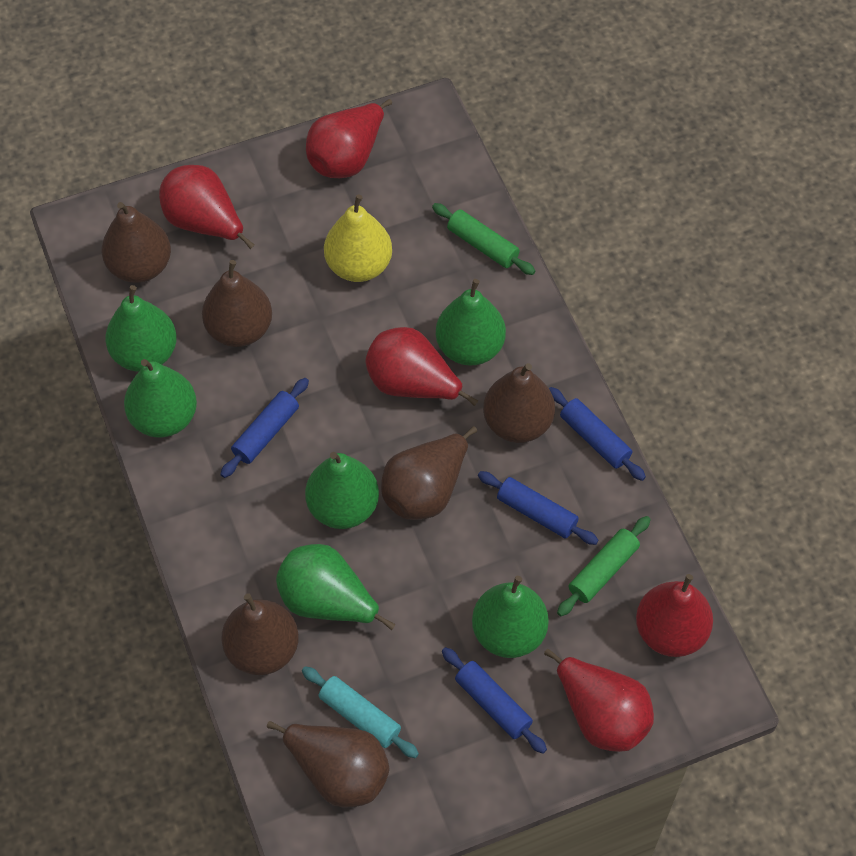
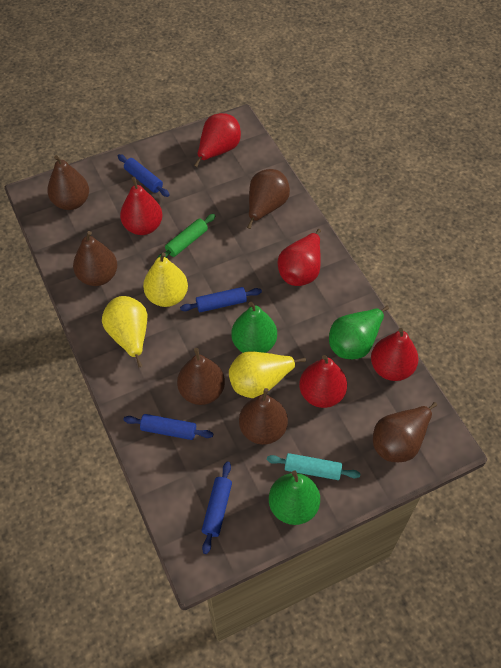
green pear: [105,285,177,372] [124,359,197,438] [276,544,395,630] [305,452,379,529] [436,279,506,366] [472,576,549,658] = 6 -> [231,302,277,353] [269,470,320,525] [329,306,389,359] = 3
green rolling pin: [432,203,535,275] [557,516,651,616] = 2 -> [158,214,215,257] = 1
yellow pear: [324,195,392,282] = 1 -> [102,296,147,368] [143,253,188,307] [229,351,306,398] = 3

